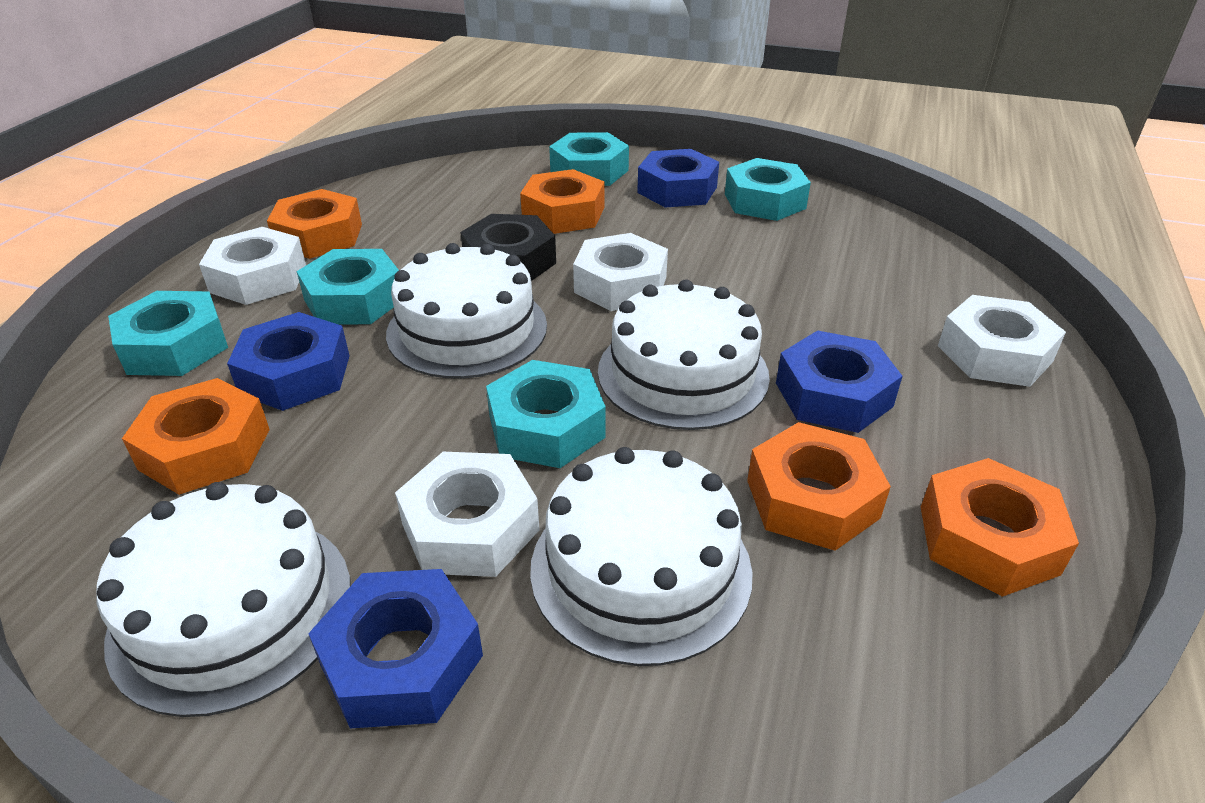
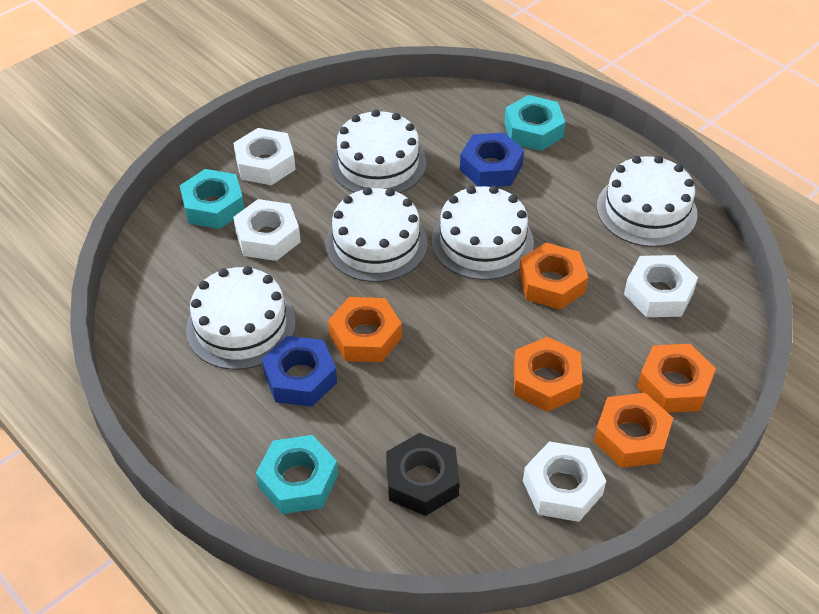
blue nut: [227,312,350,411] [308,569,483,728] [637,149,719,207] [776,330,902,433] = 4 -> [262,336,337,407] [460,132,524,187] = 2
turquoise nut: [108,291,228,376] [296,249,399,325] [486,360,606,468] [549,132,629,186] [725,158,811,221] = 5 -> [180,169,244,229] [256,435,338,514] [504,95,565,151] = 3
white cake: [96,482,351,717] [386,243,547,379] [530,447,753,666] [598,280,770,430] = 4 -> [186,266,296,370] [325,187,428,282] [330,109,426,193] [432,186,534,280] [597,156,697,247] = 5

